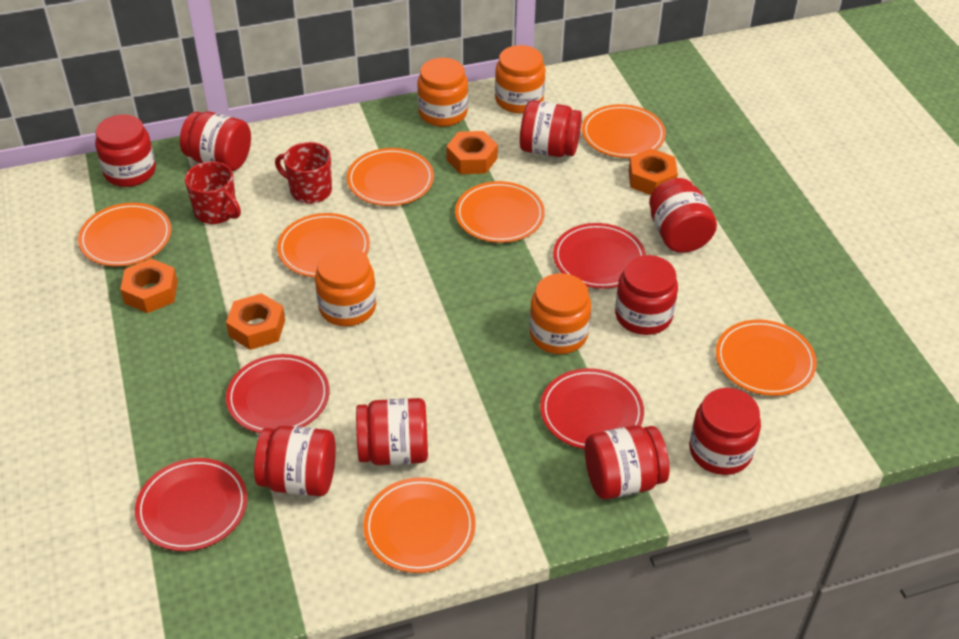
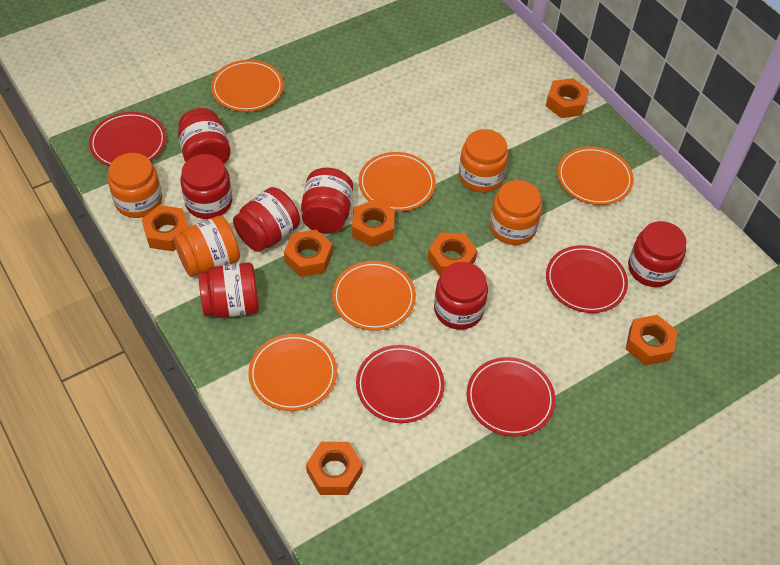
orange nut: [120,258,178,313] [226,293,285,350] [446,131,498,174] [628,148,678,195] = 4 -> [141,205,189,251] [284,229,333,277] [306,442,363,495] [352,200,395,247] [428,232,477,276] [546,78,589,118] [626,315,677,366] = 7
orange plate: [78,203,172,267] [277,213,370,278] [347,148,434,206] [363,477,476,573] [455,181,545,243] [582,104,666,158] [716,320,817,396] = 7 -> [211,60,284,112] [248,334,337,411] [332,261,416,331] [359,152,436,211] [557,147,634,205] = 5
red jar: [95,114,156,187] [180,112,251,171] [254,426,336,496] [356,398,428,465] [520,100,582,157] [585,425,669,499] [615,255,678,335] [649,178,717,253] [689,388,761,475] = 9 -> [178,108,230,164] [180,154,232,219] [198,262,259,318] [233,187,300,252] [301,168,354,233] [434,262,488,330] [628,221,687,287] = 7
red mug: [185,162,241,224] [275,142,332,204] = 2 -> none = 0

